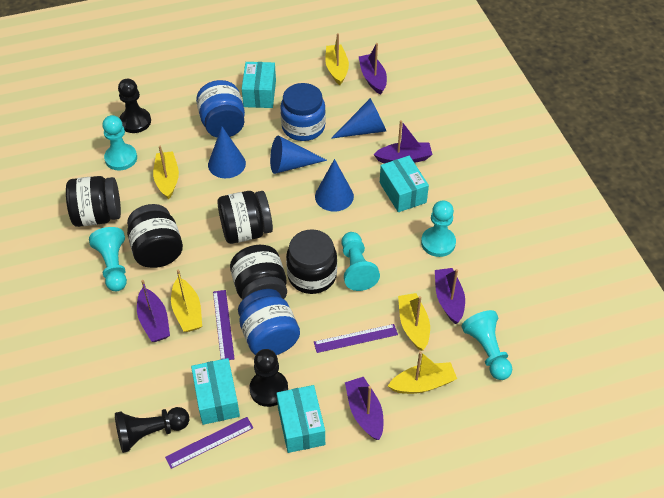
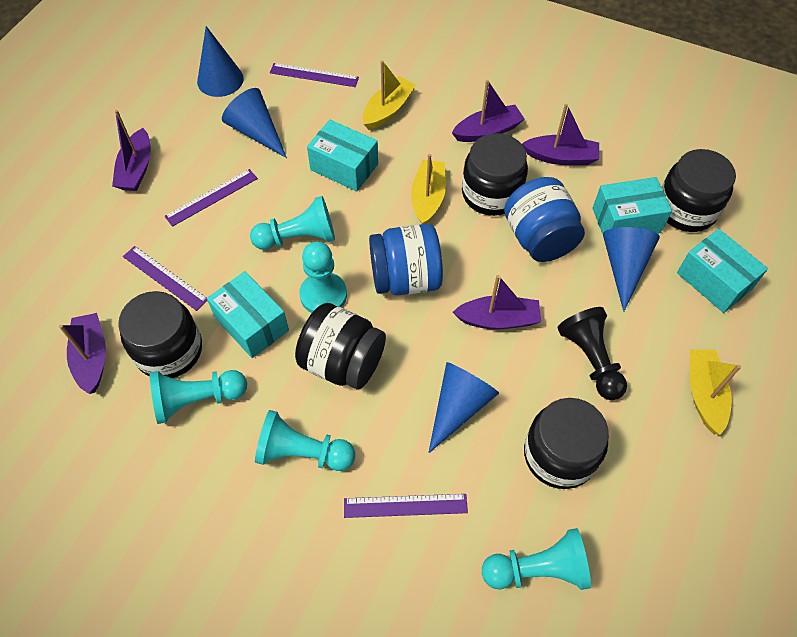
black pawn: [115,407,189,453] [118,79,151,133] [249,349,288,407] = 3 -> [558,307,627,400] = 1
blue jar: [196,80,245,138] [238,289,300,355] [280,83,326,141] = 3 -> [369,224,443,295] [504,177,585,262] = 2
purple ruler: [165,417,253,469] [213,290,235,360] [314,324,398,353] = 3 -> [123,246,208,311] [164,169,258,227] [270,63,359,87] [344,494,468,518] = 4
yellow boat: [153,146,179,199] [171,270,202,332] [325,33,349,85] [388,351,457,394] [398,293,430,351] = 5 -> [363,61,416,130] [411,154,446,224] [690,350,741,435] = 3

